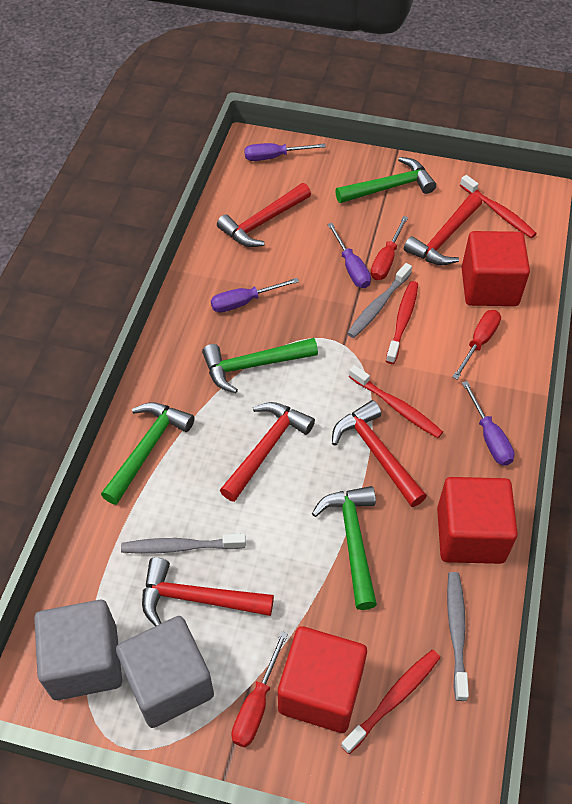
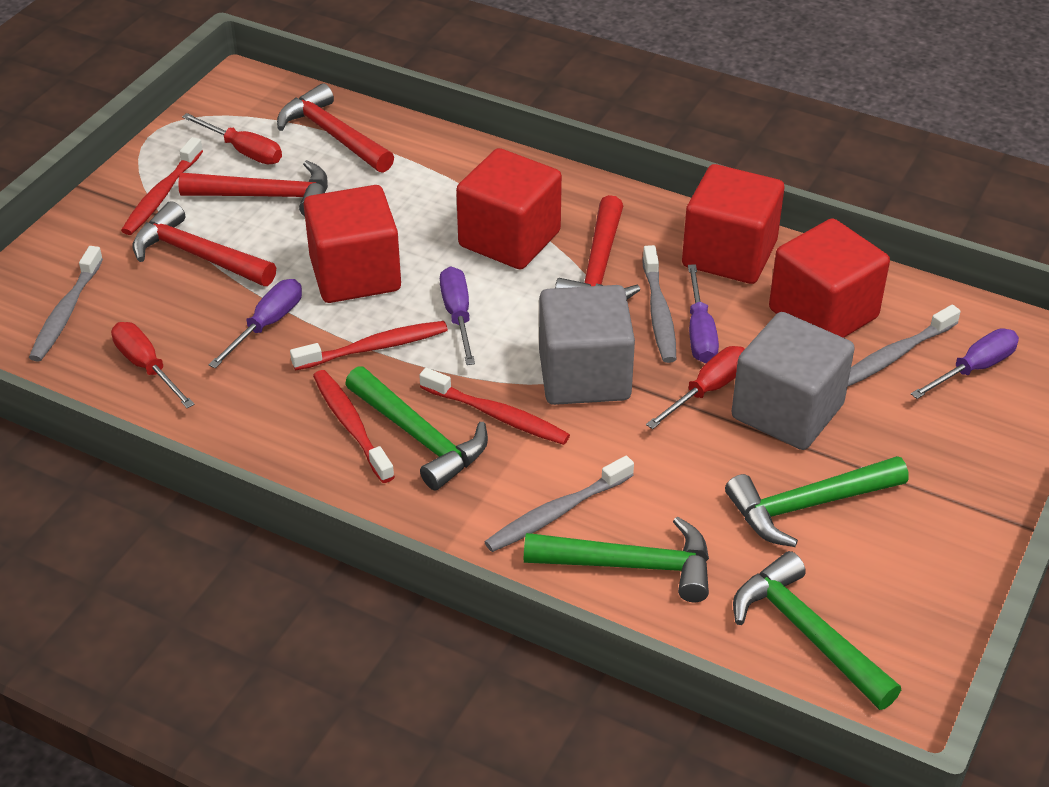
grey toothbrush: [121,533,246,554] [347,263,412,338] [447,572,469,701] = 3 -> [29,246,103,361] [484,456,634,552] [642,245,676,363] [847,305,961,387] = 4
red cube: [278,626,367,733] [437,477,518,564] [462,231,530,306] = 3 -> [304,185,401,303] [456,148,562,269] [682,164,784,284] [769,218,890,338] = 4
red hammer: [142,557,274,626] [217,183,311,247] [220,402,315,502] [332,400,427,507] [404,193,482,265] = 5 -> [133,201,276,286] [178,160,328,216] [277,83,394,173] [555,195,640,300] = 4

